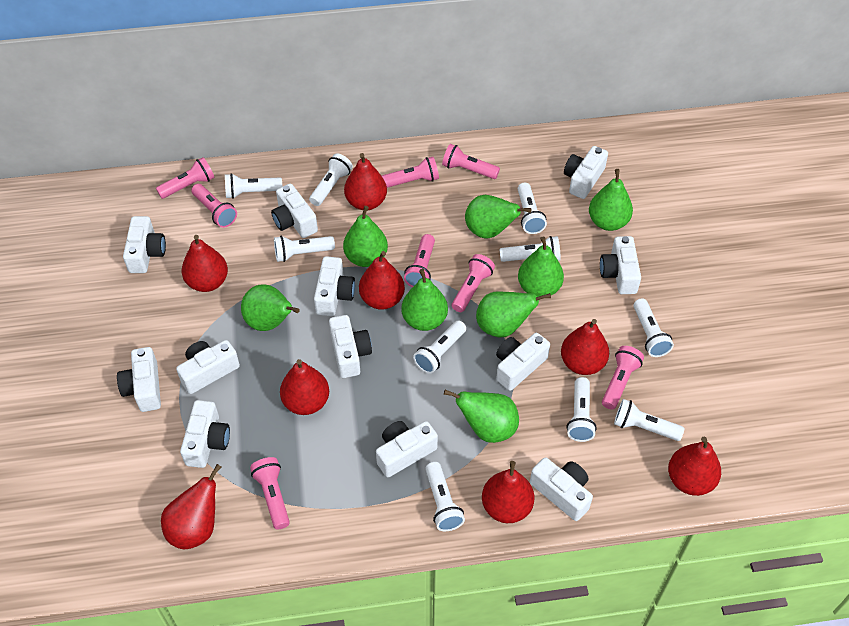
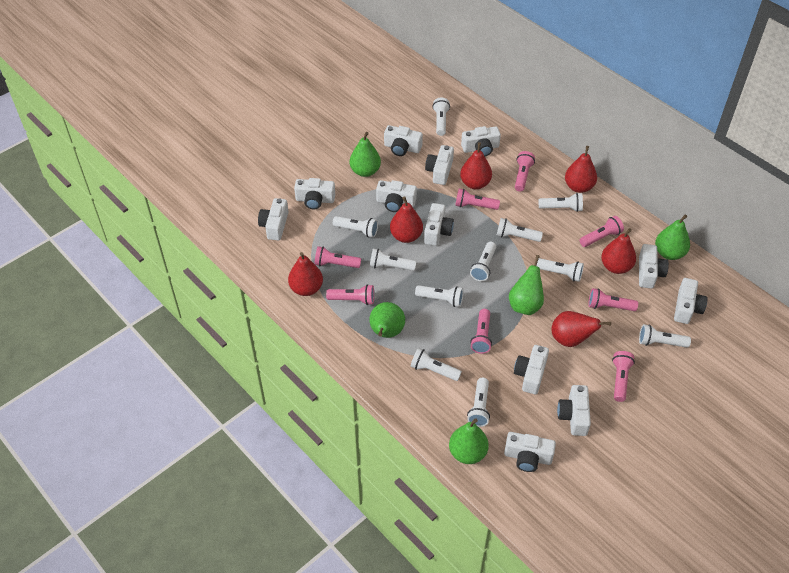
green pear: [241,284,300,331] [343,206,388,267] [401,269,448,331] [444,390,519,443] [465,195,532,239] [476,292,551,337] [518,236,564,297] [589,169,633,231] = 8 -> [350,132,381,177] [369,302,405,338] [449,418,489,464] [509,255,544,315] [655,214,690,260] = 5
red pear: [161,464,221,549] [182,235,228,292] [280,359,329,415] [344,153,387,210] [359,251,405,310] [482,461,534,523] [561,319,609,375] [668,436,721,496] = 8 -> [288,252,323,296] [390,196,423,243] [460,142,492,189] [551,311,611,347] [565,146,597,193] [601,228,636,274] = 6
white flashlight: [225,173,282,199] [274,236,335,262] [309,153,353,206] [413,320,466,374] [425,462,465,531] [500,236,561,262] [518,183,547,234] [566,377,597,442] [614,399,685,441] [633,299,674,357] = 10 -> [333,216,378,238] [370,249,417,271] [411,348,462,381] [415,285,463,307] [432,98,450,136] [467,378,490,427] [470,242,496,281] [497,218,543,242] [537,258,584,282] [539,193,583,212] [639,324,691,348] = 11

